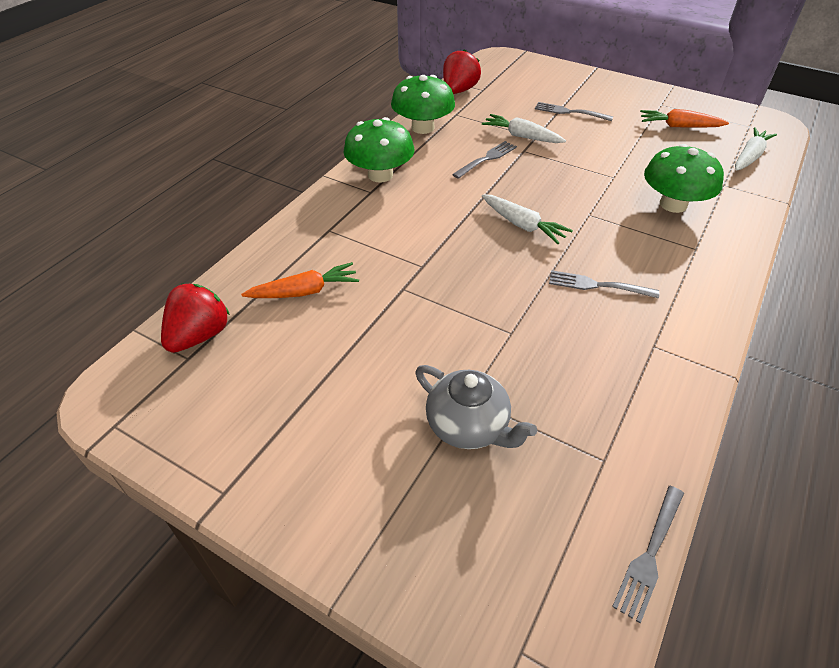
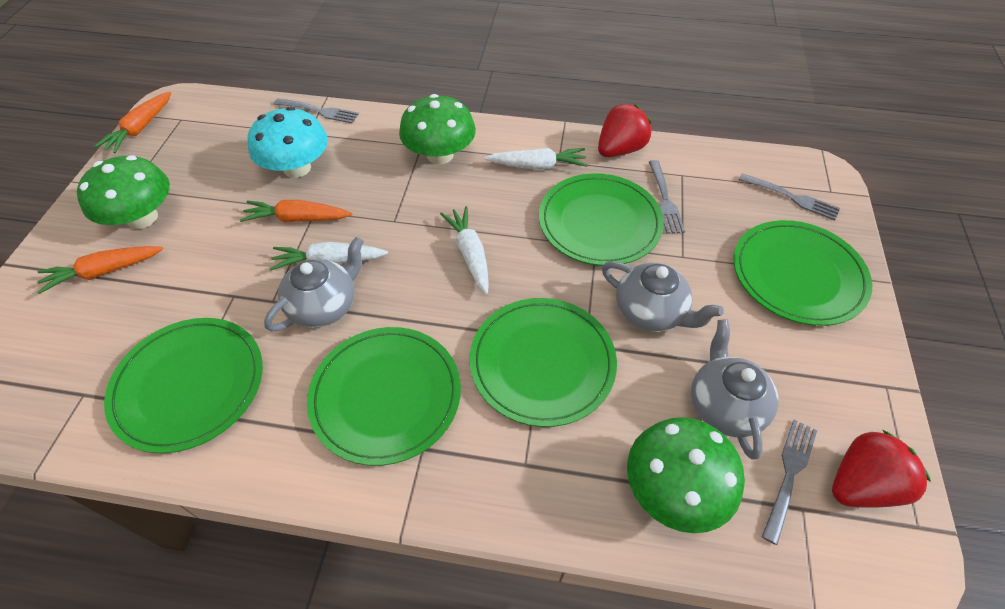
green plate: none = 0 -> [104,318,263,453] [307,327,461,466] [470,298,617,427] [539,173,664,266] [734,220,872,326] = 5
grey teapot: [415,365,537,449] = 1 -> [264,237,364,332] [602,261,724,332] [691,319,779,460] = 3
orange carrot: [241,262,359,298] [640,109,729,128] = 2 -> [37,246,163,294] [94,92,171,153] [240,200,352,223] = 3
turquoise mushroom: none = 0 -> [247,107,328,178] = 1

